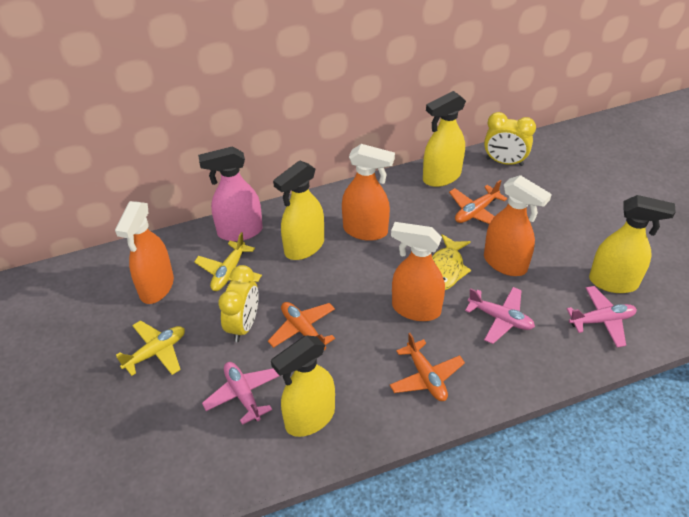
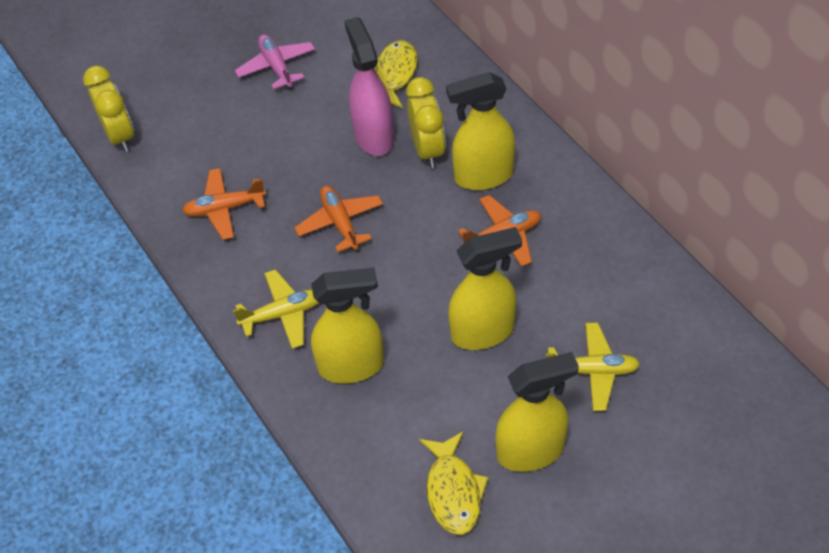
orange spray bottle: [115,201,174,304] [342,144,395,241] [391,222,445,321] [484,175,552,276] = 4 -> none = 0
pink plane: [202,362,279,425] [465,287,535,344] [567,286,637,348] = 3 -> [235,34,315,90] = 1
yellow fish: [432,234,471,290] = 1 -> [374,40,418,108] [419,431,489,535] = 2

